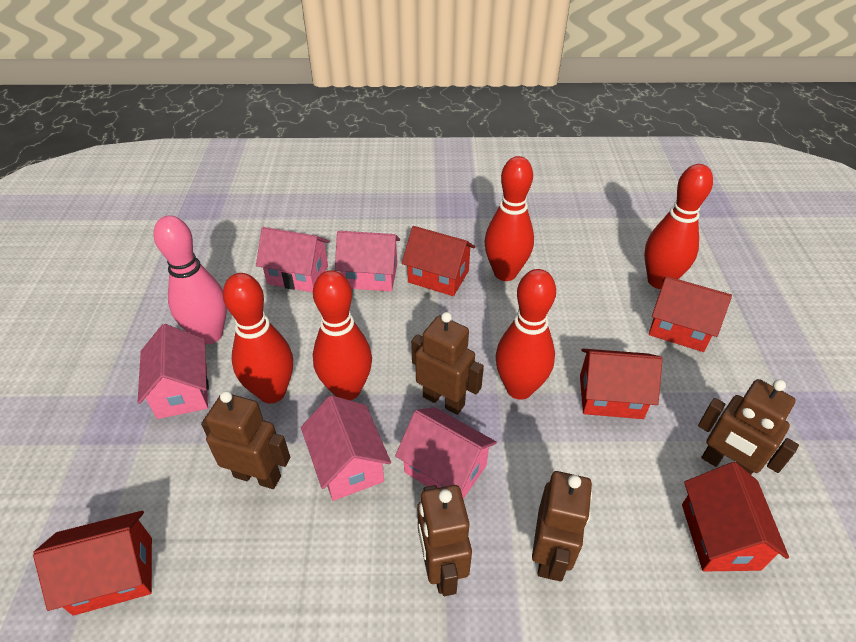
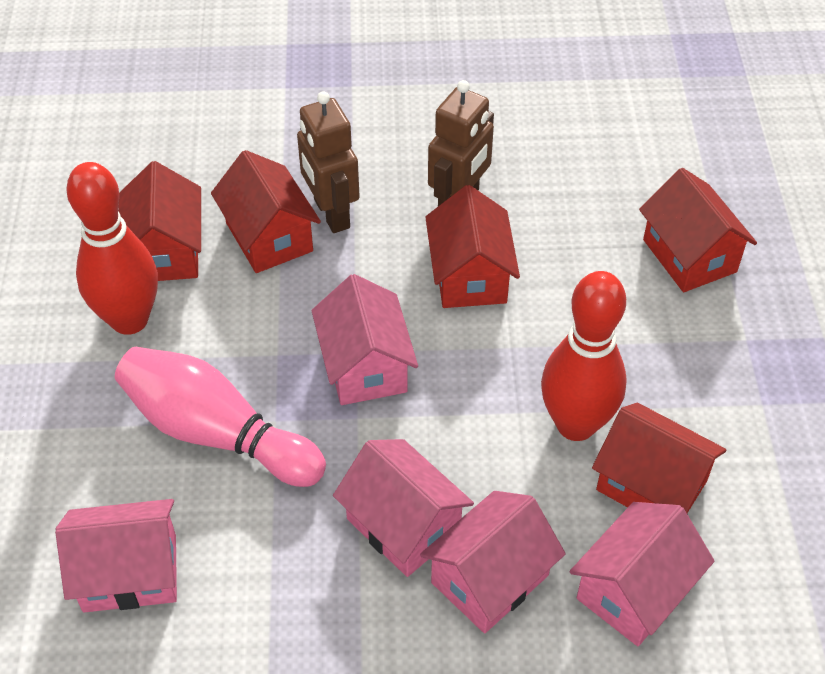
brown robot: [201,391,290,489] [411,312,484,415] [417,485,472,596] [532,471,592,582] [698,379,799,474] = 5 -> [297,91,360,233] [428,80,494,206] = 2
red bowling pin: [223,273,293,403] [313,270,372,400] [485,156,534,281] [495,269,556,400] [644,164,713,289] = 5 -> [66,162,158,335] [541,271,627,441] = 2

